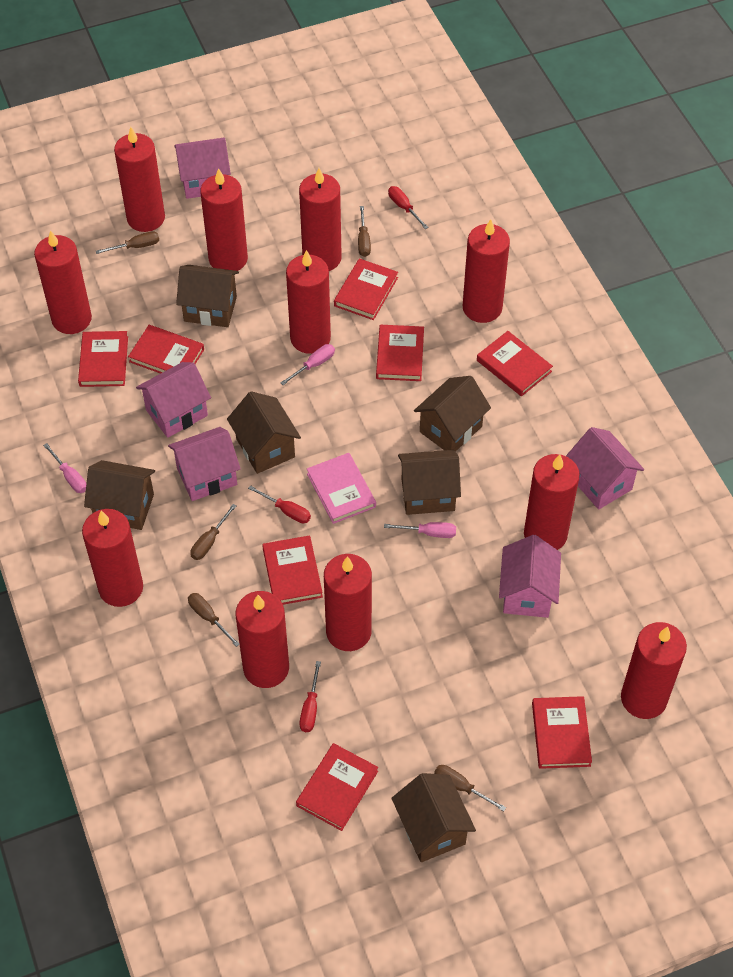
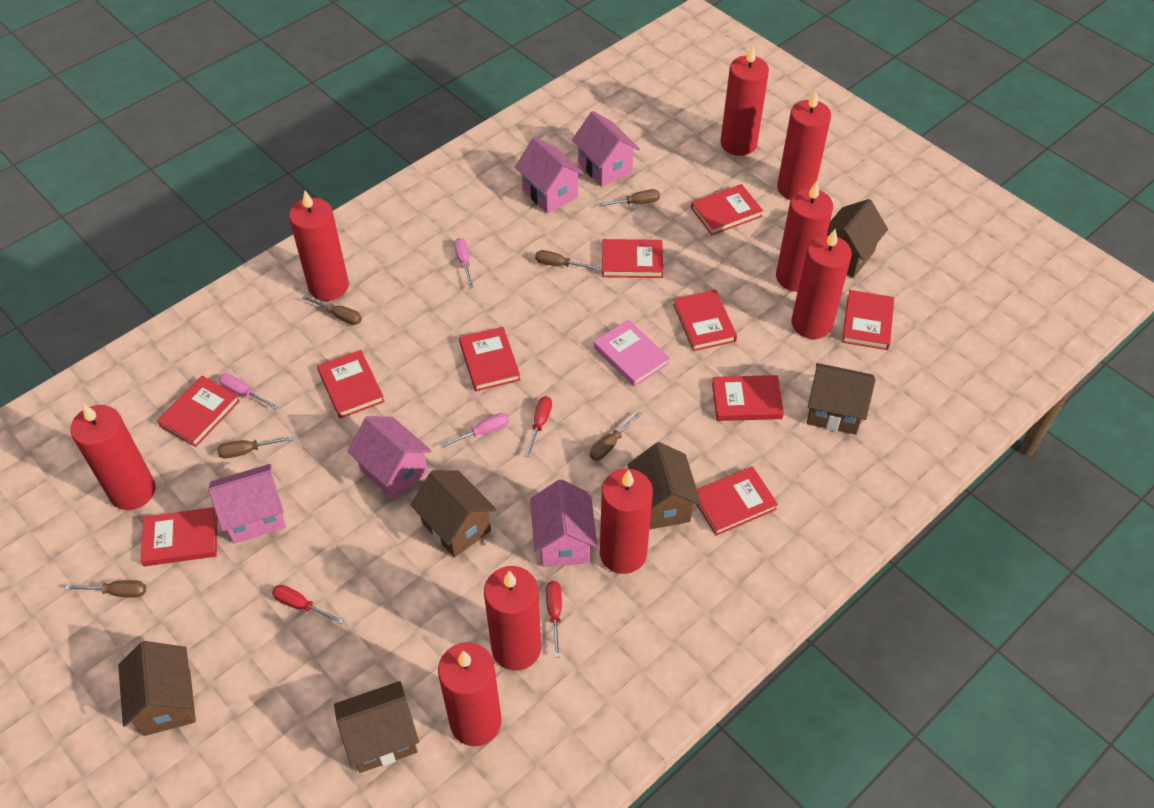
brown screwdriver: [96,231,159,254] [188,593,240,647] [190,504,237,560] [358,206,371,257] [434,765,506,811] = 5 -> [65,580,146,598] [217,436,293,459] [302,295,362,325] [535,250,600,270] [590,411,642,461] [598,189,660,207] = 6
red book: [78,331,128,387] [128,325,204,374] [262,535,323,605] [296,743,378,831] [334,258,398,320] [376,325,424,381] [477,331,553,396] [532,696,592,769] = 8 -> [141,507,217,566] [157,376,240,447] [317,350,385,419] [459,327,520,391] [602,239,663,278] [673,290,737,351] [691,184,763,235] [696,466,778,536] [712,375,784,421] [842,290,894,350] = 10
red candle: [34,230,92,334] [82,509,143,607] [114,127,165,232] [200,168,248,271] [236,591,289,688] [286,250,331,354] [299,168,342,271] [324,554,372,651] [463,219,510,323] [524,454,580,550] [621,622,687,719] = 11 -> [70,403,156,510] [289,191,349,301] [438,642,502,746] [484,566,541,670] [600,469,653,574] [721,45,769,156] [776,181,833,292] [777,90,831,200] [791,229,852,339] = 9

